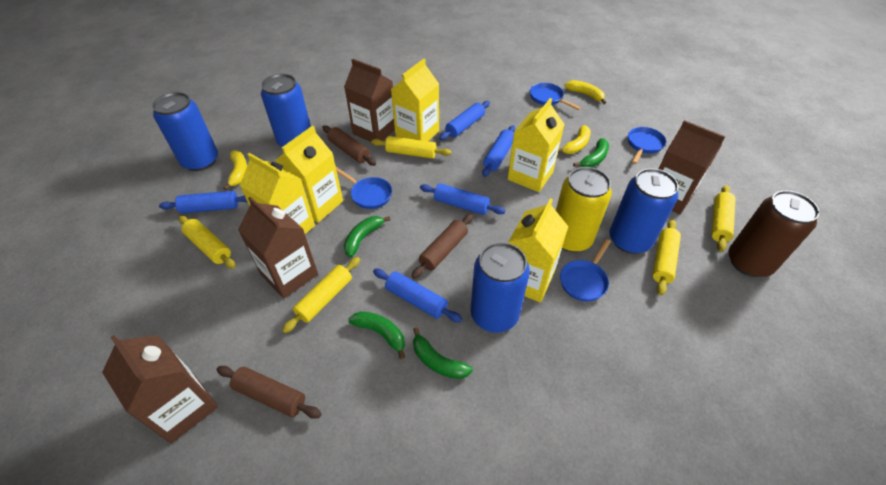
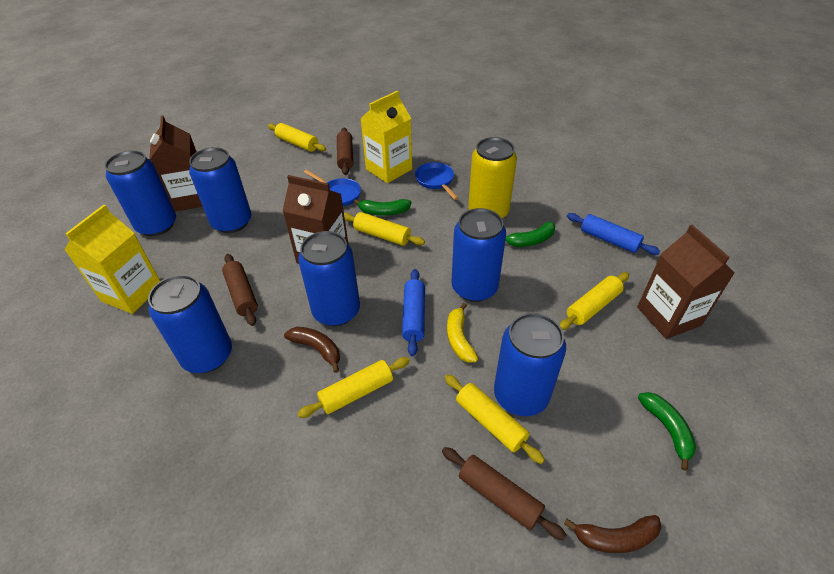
blue can: [152,92,218,171] [261,74,311,147] [470,242,530,333] [609,168,679,254] = 4 -> [105,150,176,236] [148,275,232,373] [189,147,251,233] [298,231,360,326] [452,208,506,302] [494,313,566,416] = 6
blue pan: [336,167,392,209] [530,83,581,110] [560,239,611,301] [628,127,666,164] = 4 -> [304,170,361,206] [415,162,458,200] = 2
blue rolling pin: [159,191,247,213] [373,269,462,323] [420,183,506,215] [439,101,490,140] [482,125,515,177] = 5 -> [402,269,425,356] [567,213,660,255] = 2
brown banana: none = 0 -> [284,327,340,373] [564,515,662,553] = 2
brown can: [729,190,820,277] = 1 -> none = 0
brown carton: [102,335,218,444] [238,197,318,299] [344,59,395,142] [659,120,726,214] = 4 -> [149,116,203,212] [282,175,348,264] [637,225,734,339] = 3
green banana: [344,216,390,257] [348,311,405,360] [413,327,473,379] [573,138,609,167] = 4 -> [354,199,411,216] [505,222,555,247] [638,392,696,471] = 3
yellow banana: [223,150,247,190] [558,125,591,154] [564,80,606,104] = 3 -> [447,303,478,363] = 1
yellow carton: [240,153,315,234] [275,126,343,223] [391,59,439,141] [508,98,565,192] [508,198,568,303] = 5 -> [64,205,160,314] [360,90,412,183] = 2

